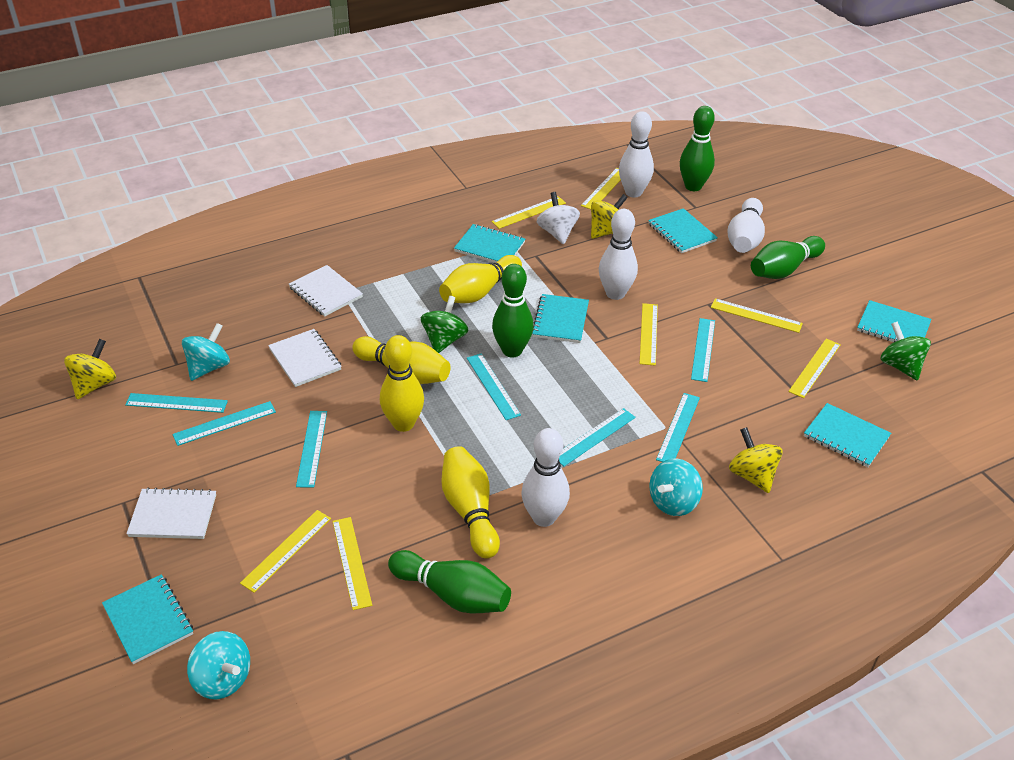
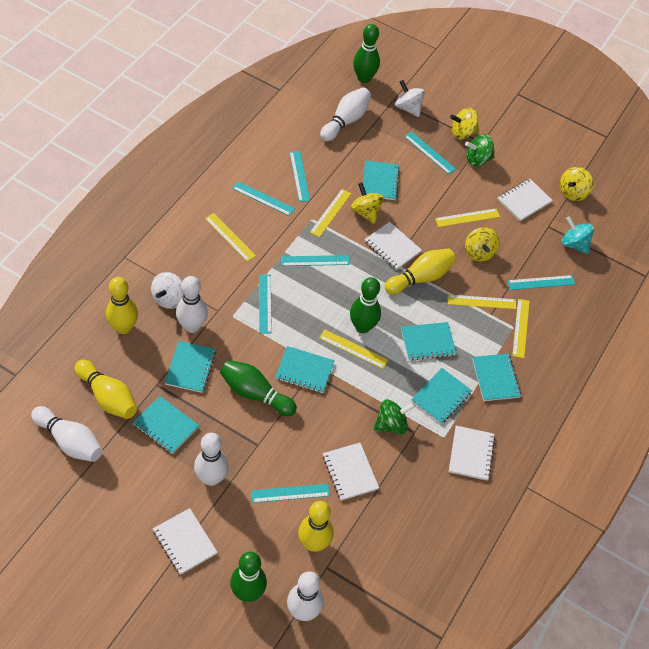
turquoise notebook: [102,574,193,664] [454,224,525,263] [532,294,589,343] [648,208,718,253] [804,403,891,467] [857,300,932,342] = 6 -> [133,396,199,454] [165,341,216,393] [275,346,335,393] [363,160,400,200] [401,322,457,360] [411,368,472,424] [472,353,521,401] = 7
turquoise spinning top: [182,323,230,381] [187,631,250,699] [649,459,703,516] = 3 -> [562,216,594,254] = 1
white bowling pin: [521,428,570,527] [599,209,638,300] [619,111,654,198] [727,198,765,253] = 4 -> [31,406,103,462] [176,276,208,333] [194,433,229,486] [287,571,324,621] [320,87,371,142] = 5
white notebook: [126,487,216,539] [268,329,342,387] [289,265,363,317] = 3 -> [153,508,218,575] [323,443,379,501] [365,222,422,270] [449,426,495,481] [497,179,553,221] = 5
white spinning top: [536,192,580,244] = 1 -> [151,272,184,309] [395,80,425,117] = 2
yellow ruler: [240,510,331,593] [332,517,372,610] [491,196,566,229] [581,168,621,209] [640,303,658,366] [711,298,803,333] [788,339,841,398] = 7 -> [205,213,256,262] [310,189,352,237] [319,329,388,369] [435,208,500,227] [448,294,516,309] [512,299,530,358] = 6
yellow spinning top: [64,339,116,399] [591,194,628,239] [729,427,783,493] = 3 -> [350,183,384,224] [450,108,479,139] [465,227,500,262] [560,167,593,201] = 4

